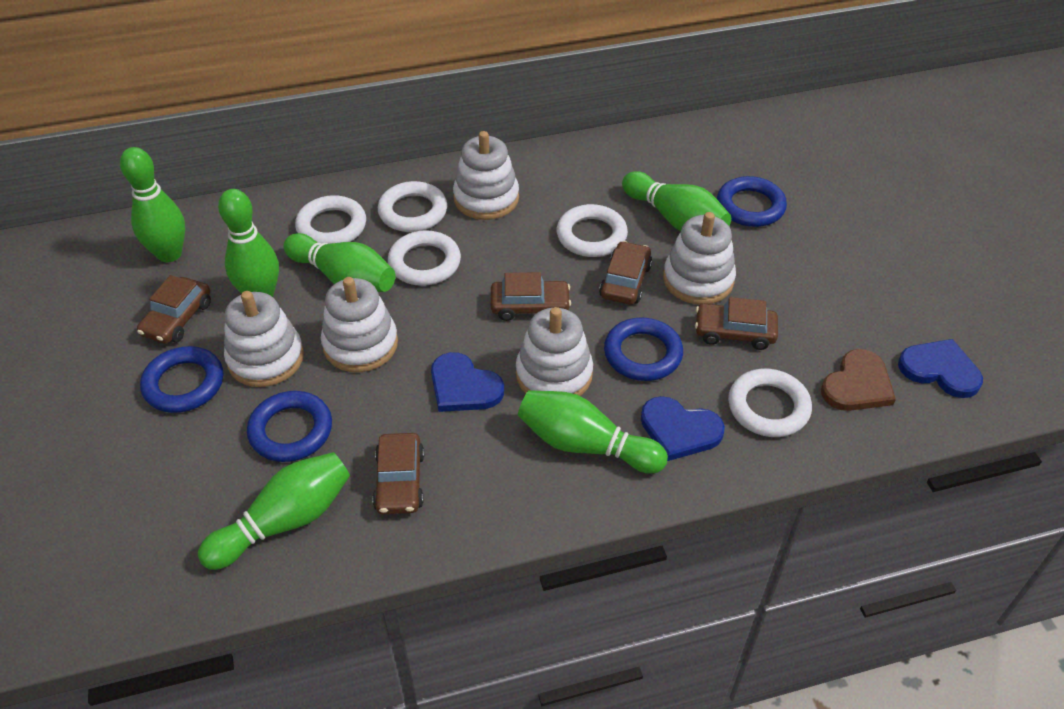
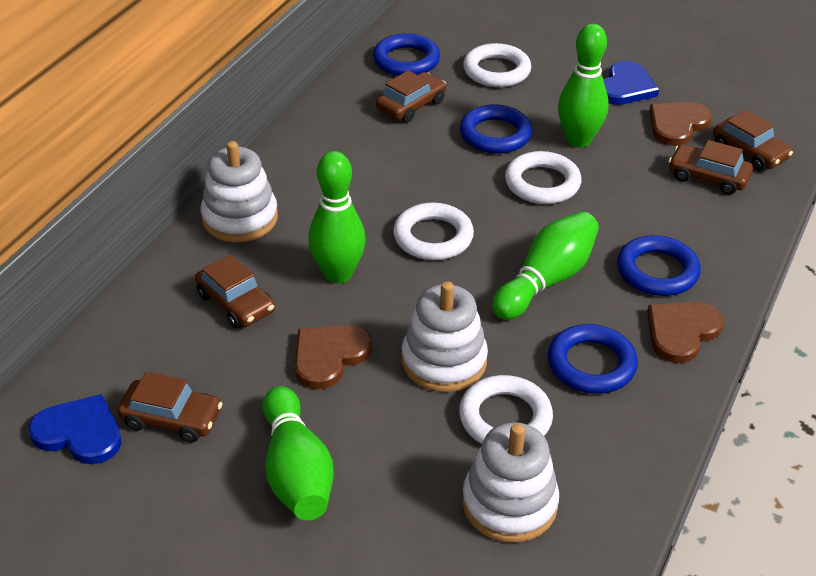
blue heart: [431,352,504,412] [641,396,725,461] [898,339,983,398] = 3 -> [29,394,121,464] [603,61,659,105] = 2
brown heart: [821,349,896,411] = 1 -> [295,325,372,389] [647,302,724,363] [649,102,712,146] = 3
green bowling pin: [120,147,185,262] [198,452,350,570] [218,189,279,297] [283,233,395,292] [518,390,668,474] [622,171,731,231] = 6 -> [262,386,334,520] [308,151,366,283] [492,211,599,320] [558,24,609,148] = 4
white ring: [295,195,366,244] [378,181,447,232] [388,230,461,286] [557,204,628,257] [728,369,812,437] = 5 -> [393,203,474,260] [459,375,553,444] [463,43,531,87] [505,151,581,204] = 4
white stacking toy: [224,291,304,387] [321,277,398,372] [453,131,519,220] [516,307,593,396] [663,212,736,305] = 5 -> [201,141,278,242] [402,281,488,392] [462,422,559,543] = 3

